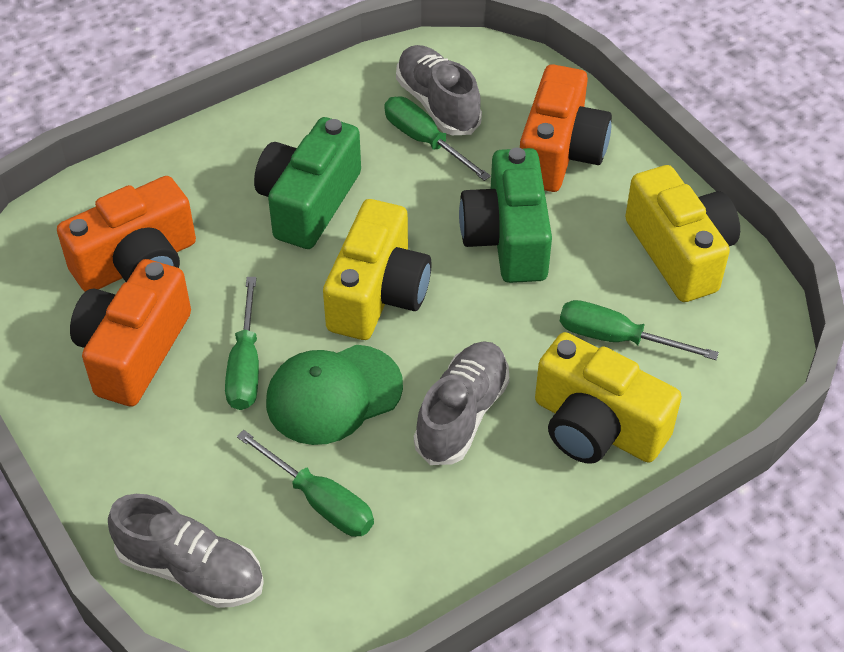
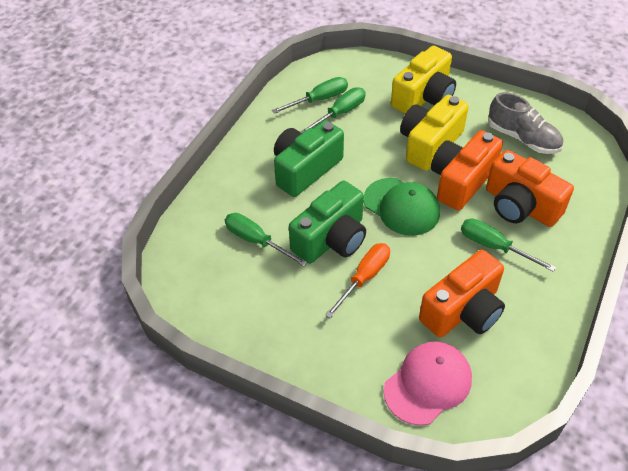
grey shoe: [108,494,264,608] [396,45,482,135] [414,341,509,465] = 3 -> [488,92,563,154] = 1
orange screwdriver: none = 0 -> [325,243,390,318] = 1
pink cap: none = 0 -> [383,341,472,426] = 1
yellow camera: [323,199,432,340] [535,332,682,464] [625,165,740,302] = 3 -> [391,46,456,114] [400,95,469,171] = 2

